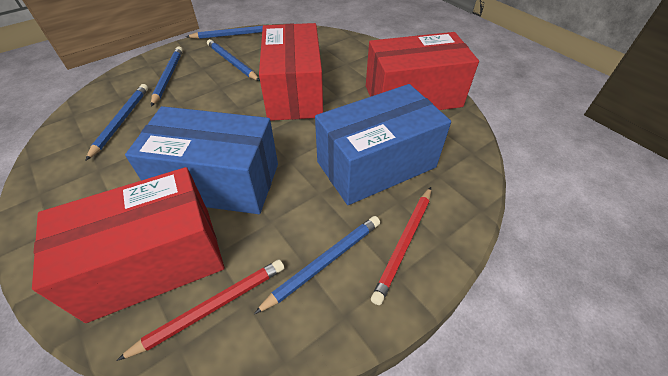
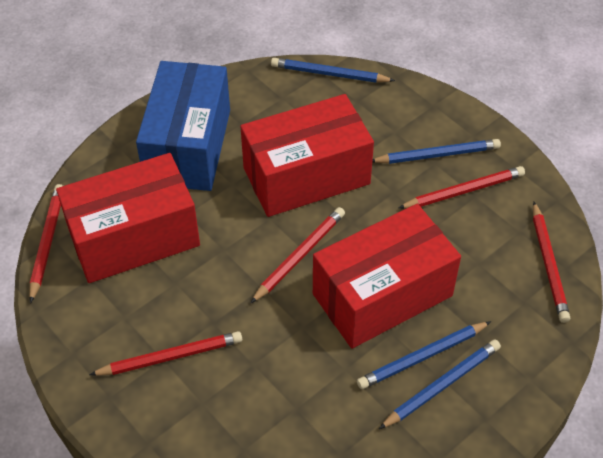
blue box: [125,106,278,214] [315,84,451,205] = 2 -> [136,61,230,191] = 1
blue pencil: [85,84,148,161] [151,46,183,107] [186,26,263,39] [207,39,260,81] [254,216,380,314] = 5 -> [271,58,395,83] [357,321,491,389] [372,139,501,164] [379,339,501,429] = 4
red pencil: [116,259,284,361] [371,187,431,305] = 2 -> [30,184,63,303] [89,331,242,376] [251,207,345,303] [398,166,525,208] [533,202,570,323] = 5

